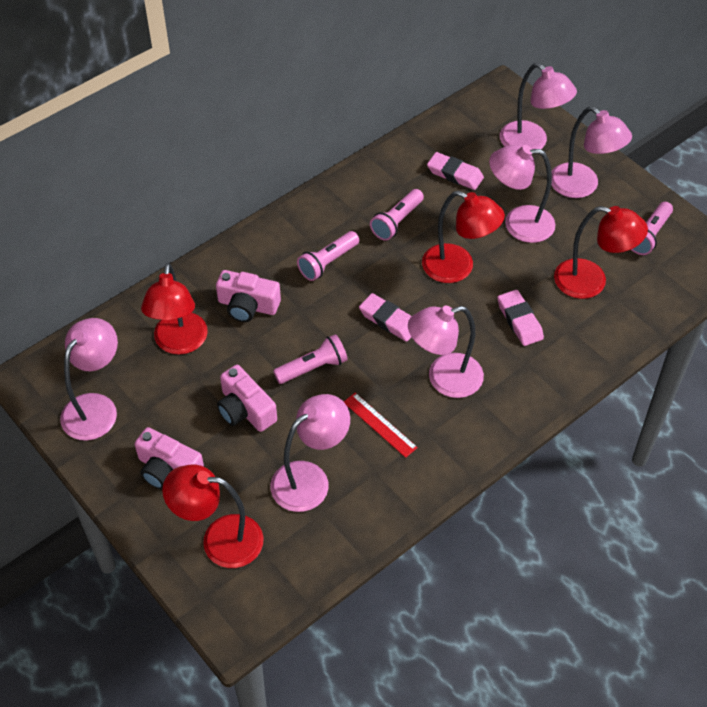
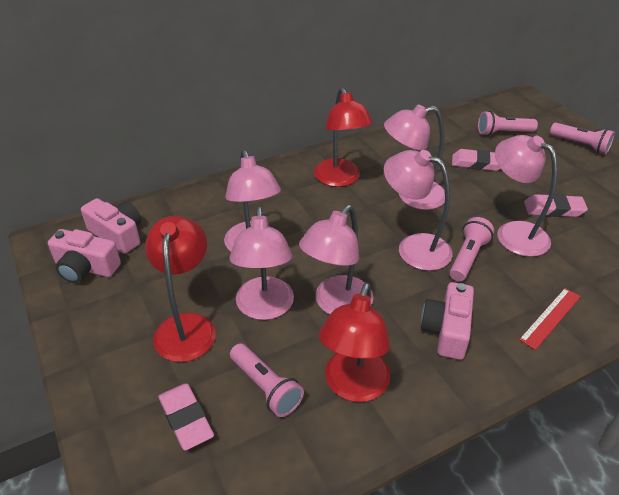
red lamp: [141,263,208,355] [162,465,264,568] [422,191,505,283] [554,206,648,299] = 4 -> [145,216,216,362] [314,87,373,187] [319,282,390,402] = 3

